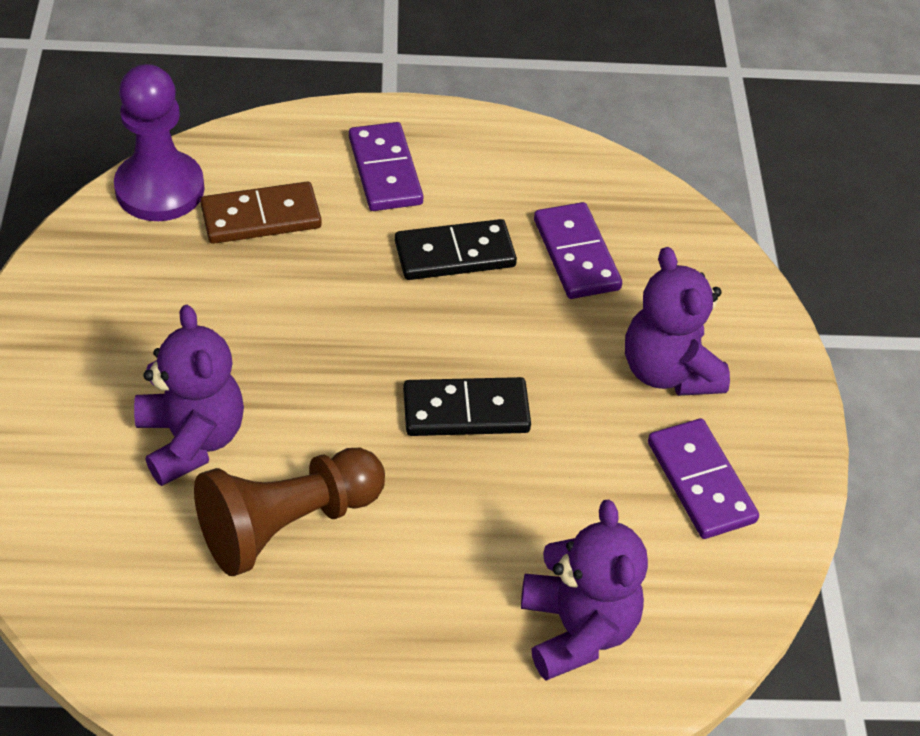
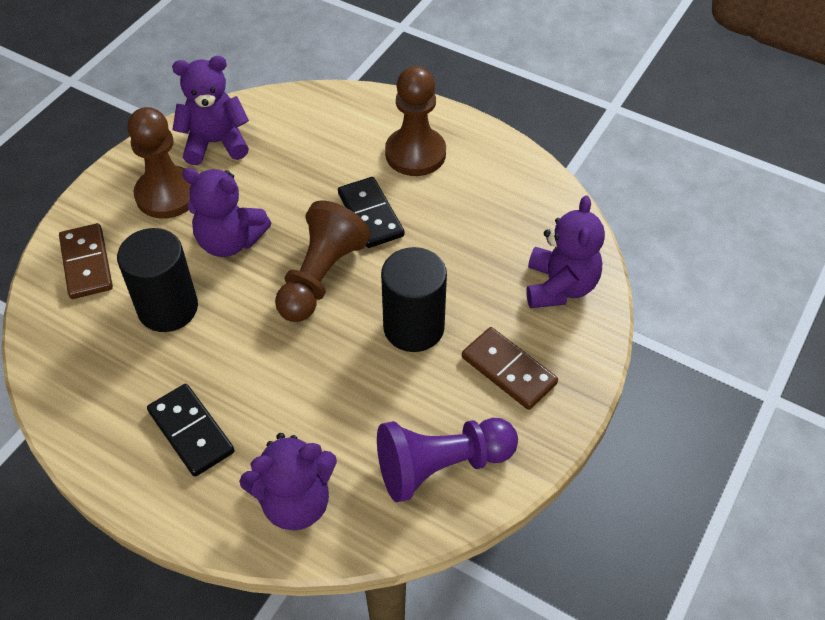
black cylinder: none = 0 -> [117,228,198,332] [381,247,447,352] = 2
brown domino: [201,182,322,244] = 1 -> [59,223,113,299] [462,327,558,410] = 2
brown pawn: [194,448,385,576] = 1 -> [127,107,191,219] [275,200,371,322] [385,66,446,176] = 3
purple domino: [349,122,424,211] [534,202,622,299] [648,419,759,539] = 3 -> none = 0
purple teddy bear: [134,305,244,486] [521,500,648,680] [625,247,730,396] = 3 -> [172,56,249,165] [182,168,271,257] [239,433,337,530] [526,195,605,308] = 4

